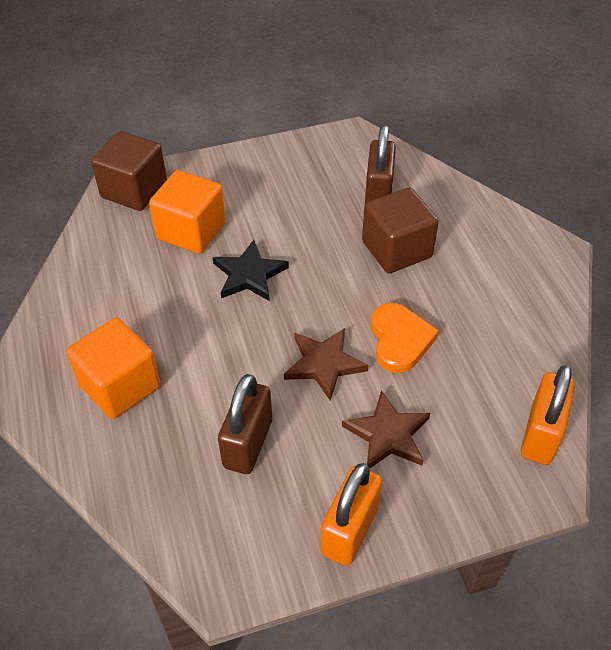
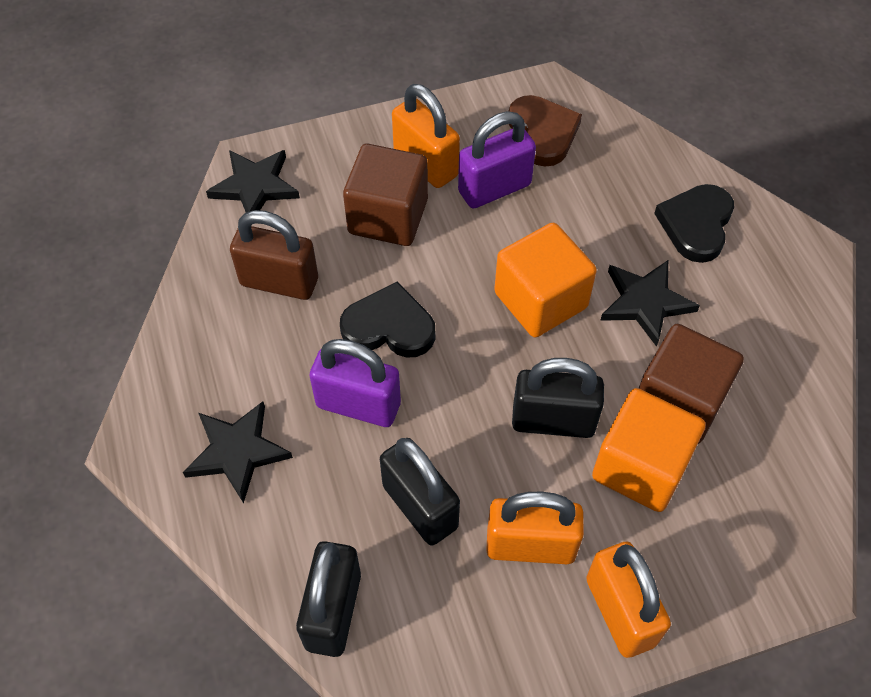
black heart: none = 0 -> [340,281,435,358] [654,184,734,263] = 2
black padlock: none = 0 -> [296,541,361,657] [380,438,460,546] [512,358,604,438] = 3
black star: [212,240,289,301] = 1 -> [183,401,293,504] [206,150,300,212] [600,260,700,347] = 3
brown heart: none = 0 -> [509,95,582,166] = 1
brown padlock: [218,374,272,474] [365,125,396,204] = 2 -> [230,210,318,300] = 1
brown star: [284,328,368,401] [342,390,430,469] = 2 -> none = 0
orange heart: [371,303,439,373] = 1 -> none = 0
orange padlock: [321,463,382,566] [521,365,575,465] = 2 -> [392,84,460,188] [486,492,584,564] [586,541,671,658] = 3
purple padlock: none = 0 -> [309,339,401,427] [458,111,536,209] = 2

